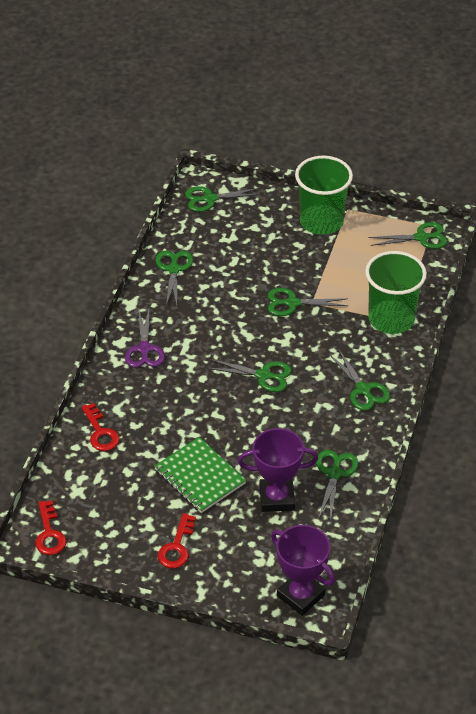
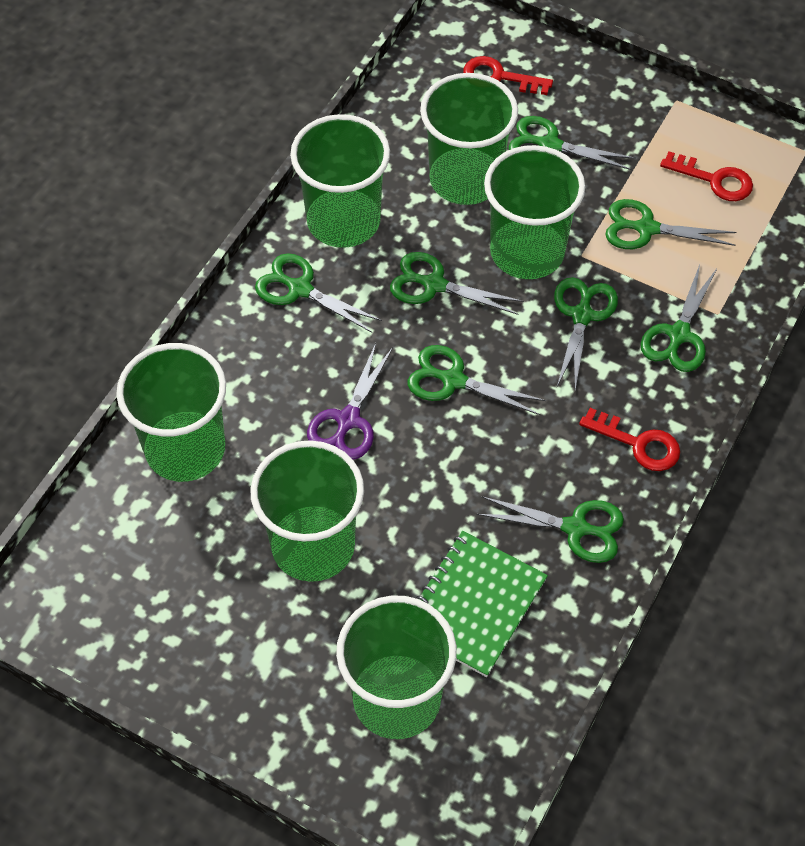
green cup: [295,156,353,235] [365,251,427,334] = 2 -> [116,343,226,482] [250,440,364,582] [290,114,390,248] [336,595,457,739] [420,73,518,205] [484,145,585,279] = 6
green scissors: [156,251,193,306] [185,186,262,212] [207,359,292,392] [268,288,348,316] [316,450,358,521] [329,349,390,411] [368,222,447,249] = 7 -> [255,253,382,333] [390,252,524,315] [407,345,546,415] [477,496,624,563] [508,116,636,170] [554,277,618,390] [605,199,736,249] [641,264,718,372] = 8
purple trophy: [238,428,318,512] [271,525,335,616] = 2 -> none = 0

